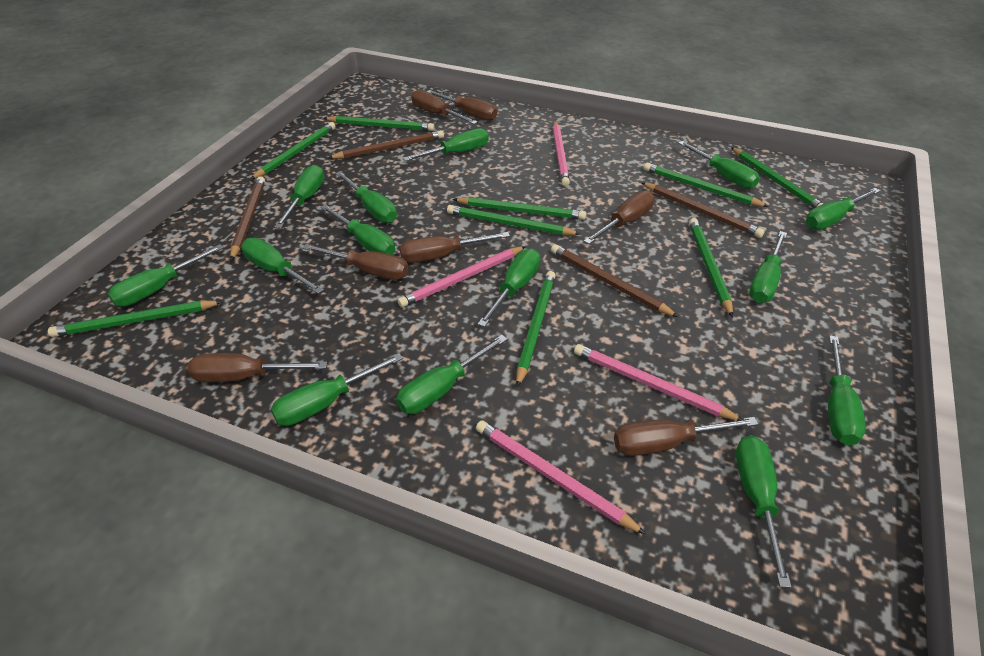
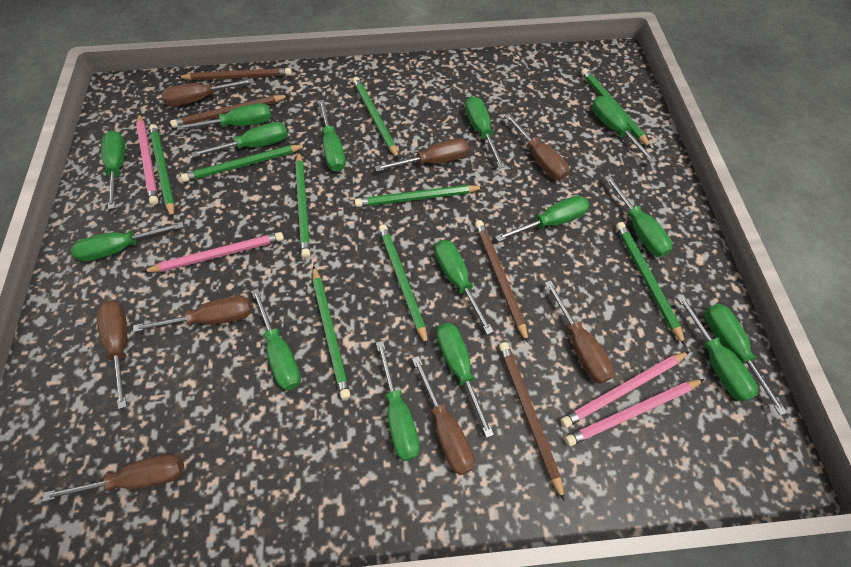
brown screwdriver: [187,353,327,382] [302,244,409,280] [400,232,510,263] [411,90,478,124] [427,90,497,121] [584,190,655,244] [614,417,758,456] = 7 -> [43,454,184,502] [96,300,127,409] [133,296,252,332] [161,78,254,106] [375,139,469,172] [412,356,475,475] [505,114,569,180] [545,280,614,384] = 8
green screwdriver: [108,244,224,307] [241,238,324,294] [271,353,403,426] [274,165,324,228] [320,204,395,255] [335,171,397,223] [396,335,507,414] [403,128,489,161] [478,249,540,327] [678,141,760,189] [736,435,792,588] [749,231,787,303] [806,188,880,230] [828,335,866,445] = 14 -> [71,222,184,262] [101,131,125,210] [177,103,271,131] [192,122,288,157] [251,288,301,391] [318,100,346,172] [376,341,420,461] [435,240,494,334] [437,323,494,438] [465,96,505,168] [495,196,589,242] [592,96,657,163] [604,175,673,257] [677,294,758,402] [705,304,787,415] = 15

